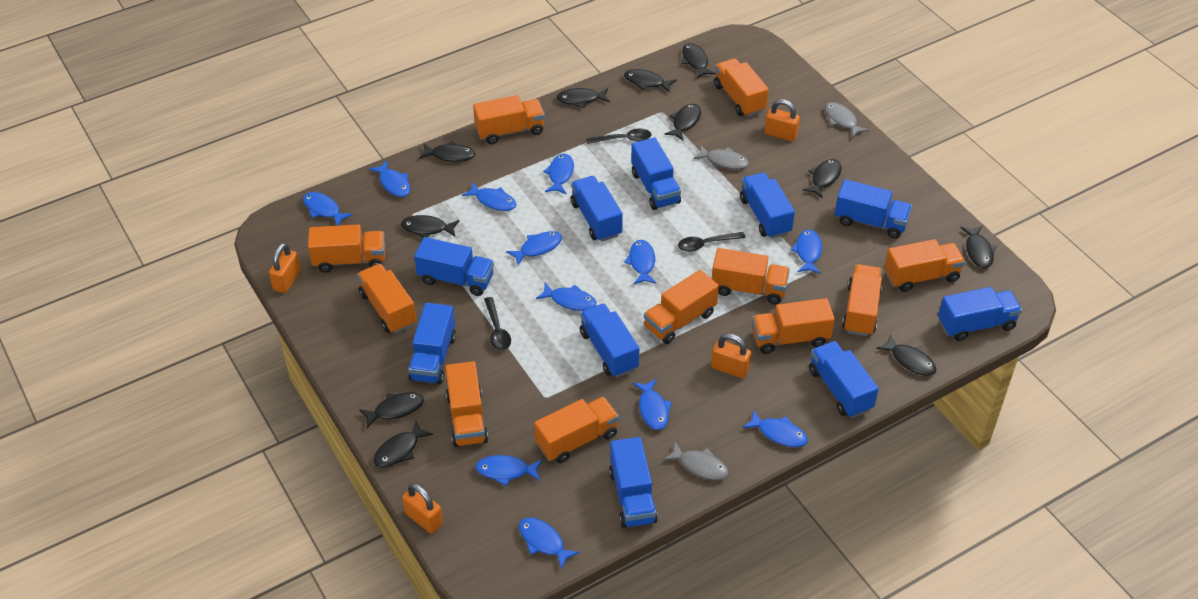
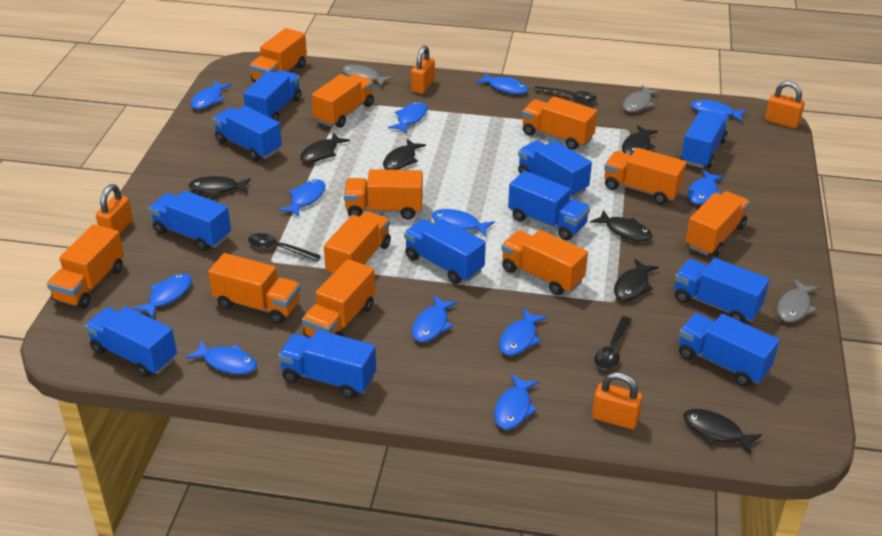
black fish: [359,392,424,428] [374,421,433,467] [401,215,459,238] [419,141,475,162] [556,88,610,108] [624,69,677,93] [664,104,701,141] [682,43,716,78] [803,159,842,198] [876,334,936,376] [960,226,996,268] = 11 -> [189,176,251,197] [300,132,350,163] [383,139,426,170] [590,210,652,242] [614,259,658,301] [622,125,658,155] [683,409,762,455] = 7
blue truck: [408,303,456,384] [414,237,494,296] [571,176,623,242] [580,304,640,377] [609,437,658,528] [631,137,681,210] [740,173,795,239] [809,341,879,418] [835,179,912,239] [938,287,1022,341] = 10 -> [85,306,177,377] [149,190,231,251] [213,106,282,161] [243,70,301,121] [278,330,376,399] [404,219,486,284] [508,171,590,240] [518,140,592,198] [675,258,770,323] [679,313,779,386] [680,110,729,168] = 11

